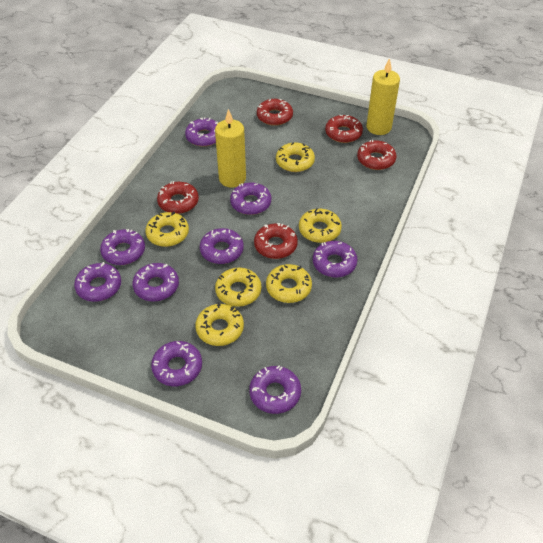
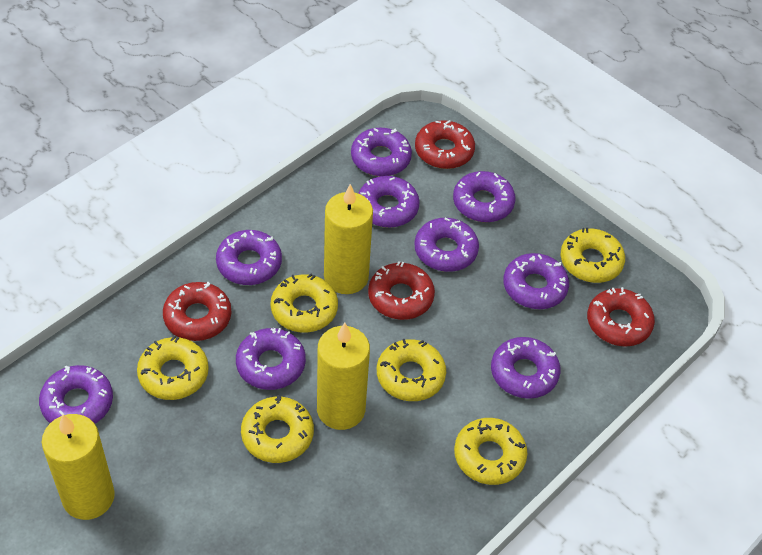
red donut: [157,181,199,214] [254,223,298,259] [257,98,293,126] [325,115,363,143] [357,140,396,170] = 5 -> [163,282,231,341] [368,261,435,320] [415,120,475,169] [587,287,655,347] = 4
yellow candle: [215,109,246,188] [366,58,400,135] = 2 -> [42,414,115,520] [317,323,370,430] [324,184,373,294] = 3

